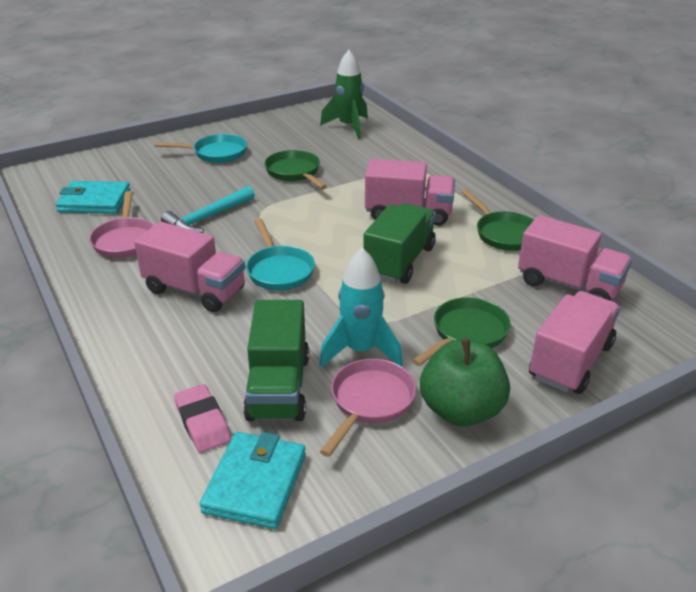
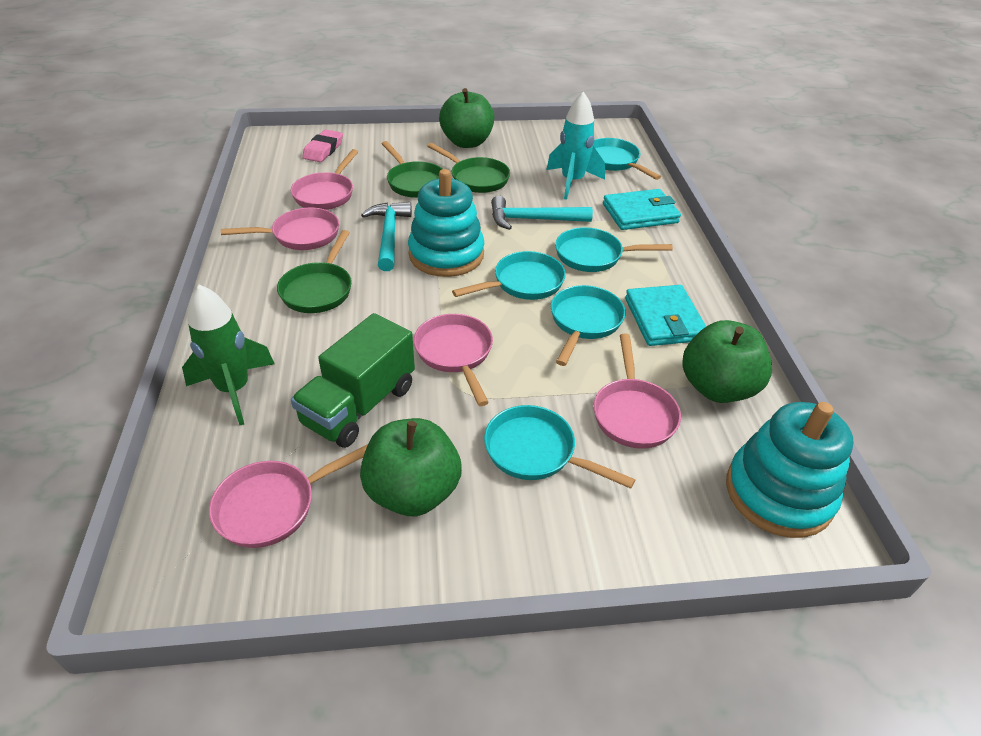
green apple: [420,338,510,427] = 1 -> [360,418,462,516] [439,88,494,148] [682,320,772,403] = 3
green truck: [243,300,309,421] [363,203,436,284] = 2 -> [291,313,415,448] = 1
pink pan: [89,191,154,258] [320,359,416,457] = 2 -> [209,444,368,548] [221,208,339,250] [291,149,358,210] [414,314,493,406] [594,334,681,449] = 5
pink truck: [134,222,245,312] [365,159,455,226] [518,215,632,301] [529,291,620,394] = 4 -> none = 0
turquoise hammer: [161,186,255,233] = 1 -> [361,202,412,271] [491,196,593,230] = 2
turquoise pan: [154,134,247,163] [246,218,315,290] = 2 -> [452,251,566,300] [484,405,636,489] [551,285,626,366] [555,227,673,272] [593,138,661,180] = 5
turquoise stacking toy: none = 0 -> [408,169,484,277] [726,402,853,538] = 2

